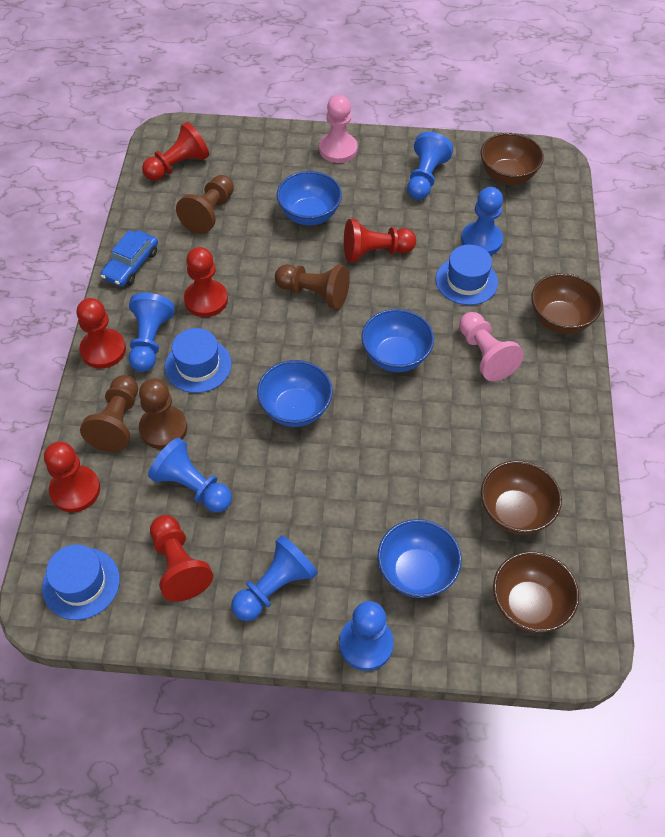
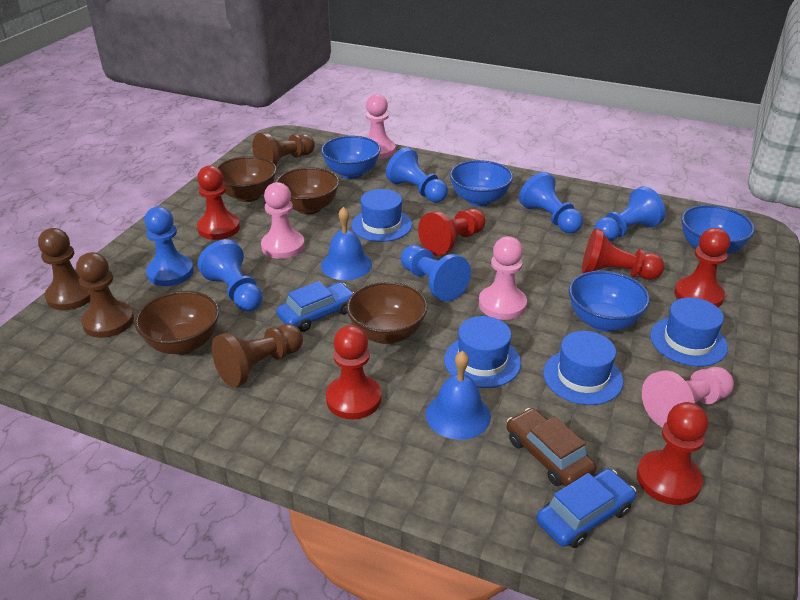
blue bell: none = 0 -> [321,207,372,280] [426,351,491,440] = 2
blue car: [100,230,158,287] = 1 -> [276,281,354,332] [536,469,636,548] = 2
blue hat: [42,545,120,620] [165,328,232,393] [436,244,498,305] = 3 -> [351,189,412,242] [444,316,521,388] [543,331,623,405] [650,297,728,366] = 4
brown car: none = 0 -> [507,408,596,487] = 1
pink pawn: [319,95,358,163] [459,312,524,381] = 2 -> [261,182,305,259] [366,94,395,159] [479,236,527,320] [642,367,734,427] = 4

